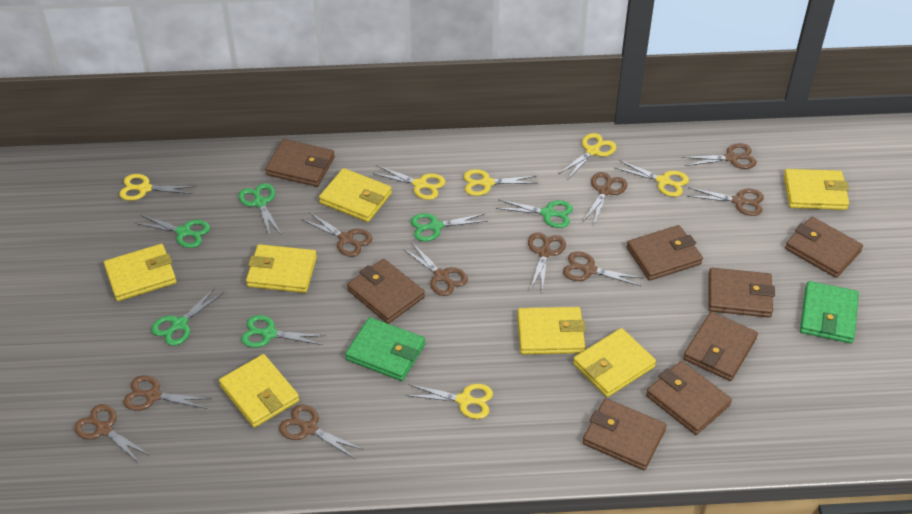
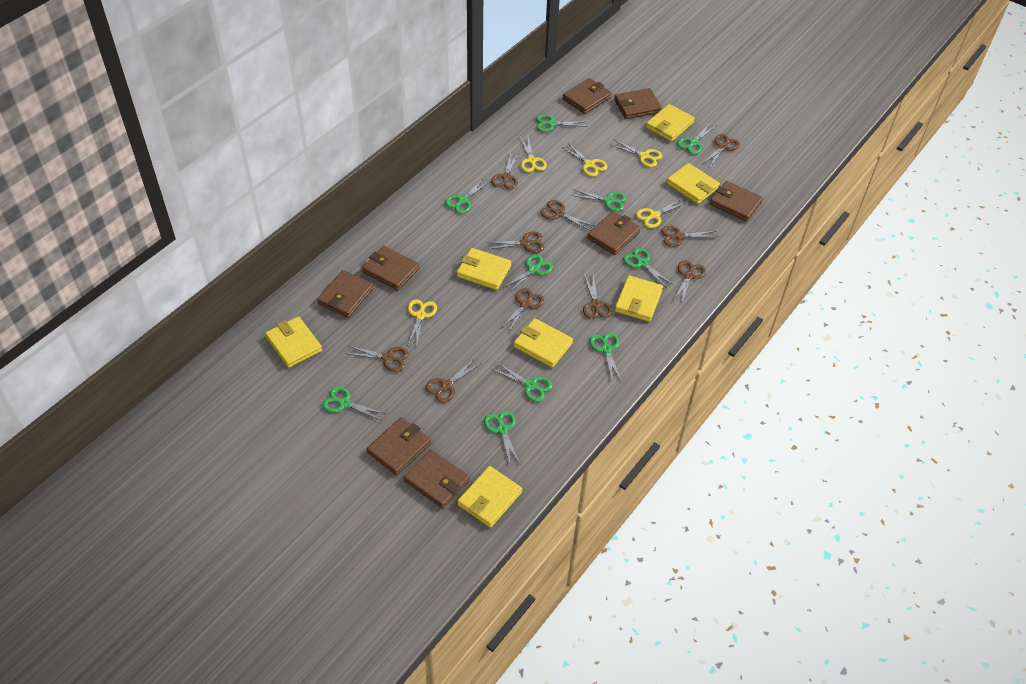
green scissors: [134,214,210,248] [151,287,224,346] [238,183,282,236] [241,315,326,348] [411,213,488,241] [496,199,573,228] = 6 -> [322,387,386,421] [445,178,490,214] [484,411,520,464] [492,362,553,402] [503,254,553,293] [536,114,588,132] [571,189,627,212] [589,333,622,382] [623,248,673,287] [677,123,716,155] = 10
green wallet: [345,317,425,381] [800,281,859,343] = 2 -> none = 0
yellow scissors: [119,174,196,201] [372,165,445,200] [405,384,493,419] [464,169,536,196] [559,133,617,179] [614,160,689,197] = 6 -> [407,299,437,346] [520,137,547,172] [562,143,608,177] [611,140,663,167] [636,198,686,228] = 5

